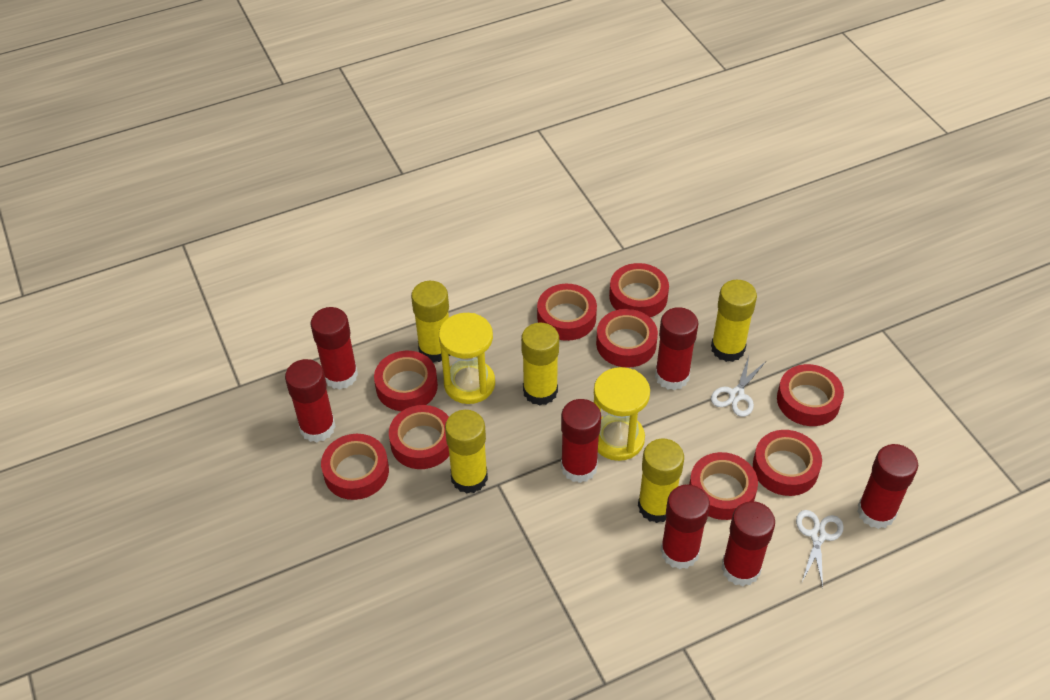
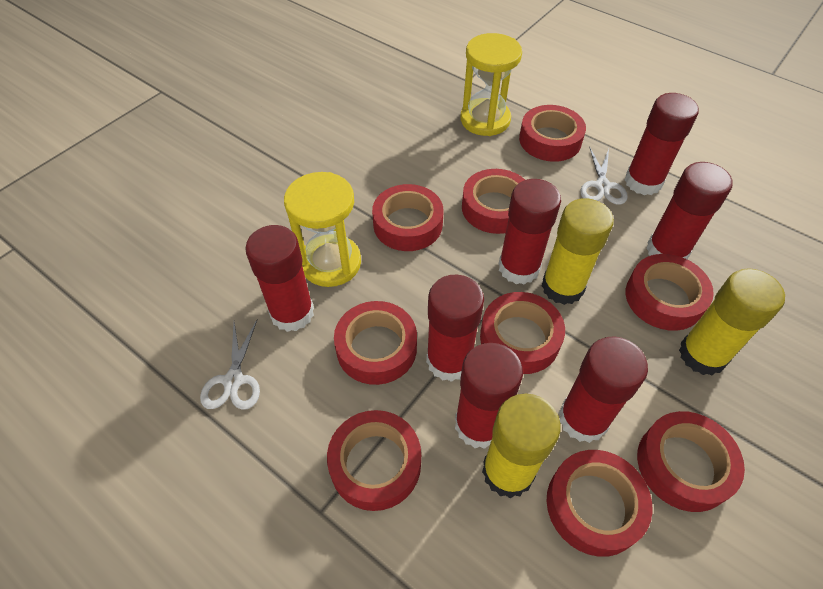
yellow glue stick: [411,281,450,363] [445,410,488,494] [521,323,559,406] [638,438,684,523] [711,280,757,362] = 5 -> [482,393,561,498] [542,198,614,305] [679,268,785,375] = 3

